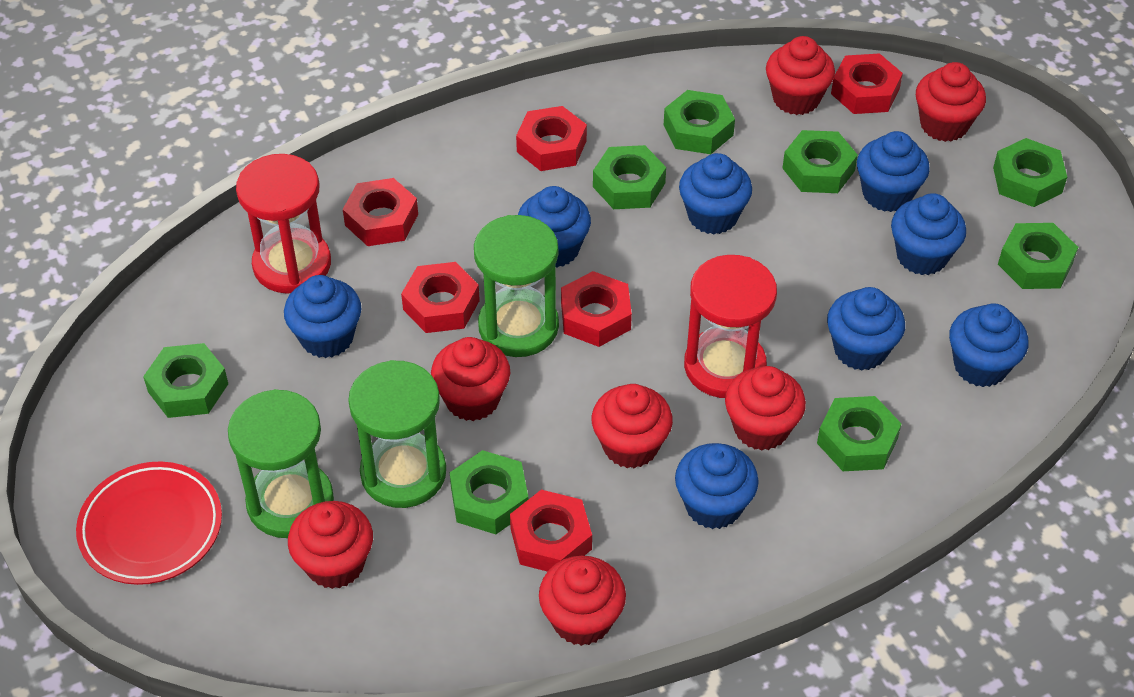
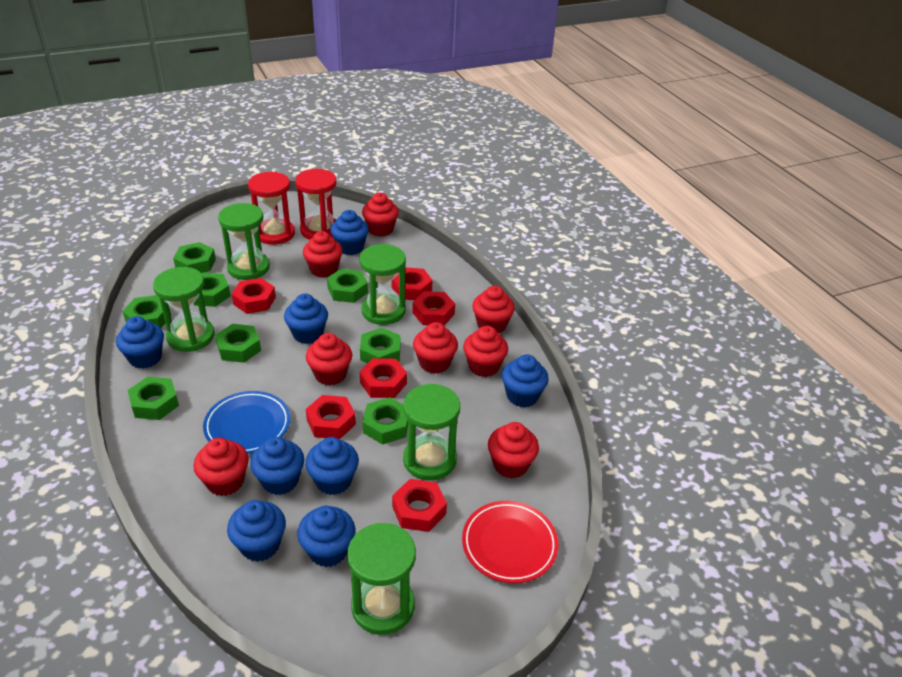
blue plate: none = 0 -> [203,391,290,454] = 1
green hourglass: [228,389,334,538] [348,360,446,508] [474,215,559,357] = 3 -> [153,267,215,352] [218,203,270,280] [347,523,416,635] [359,244,406,325] [403,384,460,481] = 5
red cupcake: [288,501,373,589] [431,337,510,421] [539,556,626,646] [592,384,673,468] [725,366,806,451] [766,36,835,115] [916,62,986,142] = 7 -> [193,438,249,496] [303,231,343,278] [306,333,352,386] [362,193,399,237] [413,322,458,374] [463,326,508,377] [472,286,515,334] [488,422,539,479] = 8

